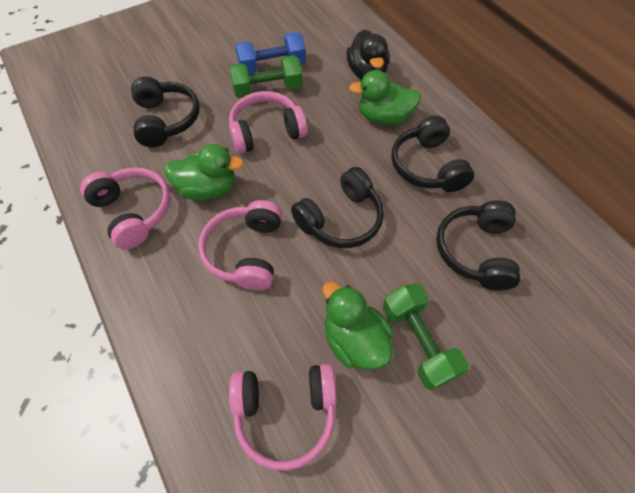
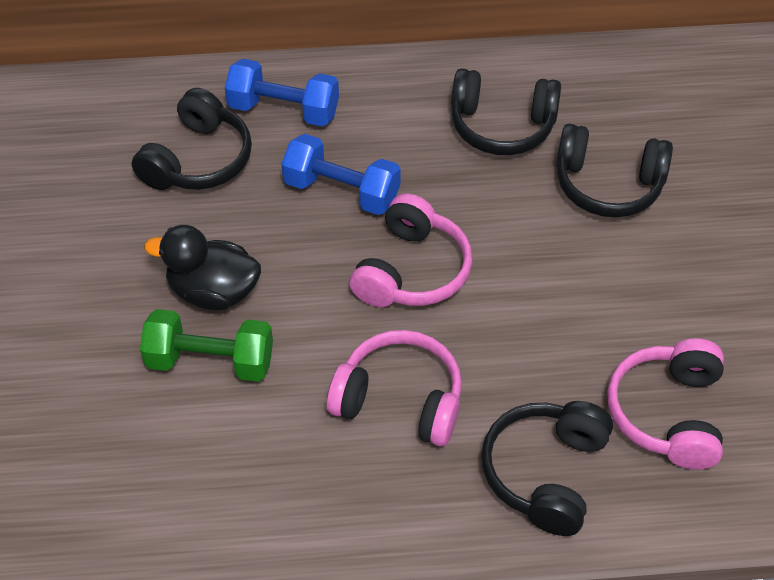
blue dumbbell: [235,32,306,74] = 1 -> [225,59,339,127] [281,134,401,215] = 2
green duck: [164,144,244,200] [322,281,393,370] [349,70,421,125] = 3 -> none = 0
green dumbbell: [229,55,303,98] [383,283,469,390] = 2 -> [140,309,273,382] = 1
pink headphones: [80,168,171,250] [198,200,282,290] [229,91,307,154] [229,364,337,471] = 4 -> [327,330,462,447] [349,193,472,307] [607,338,724,469] = 3

